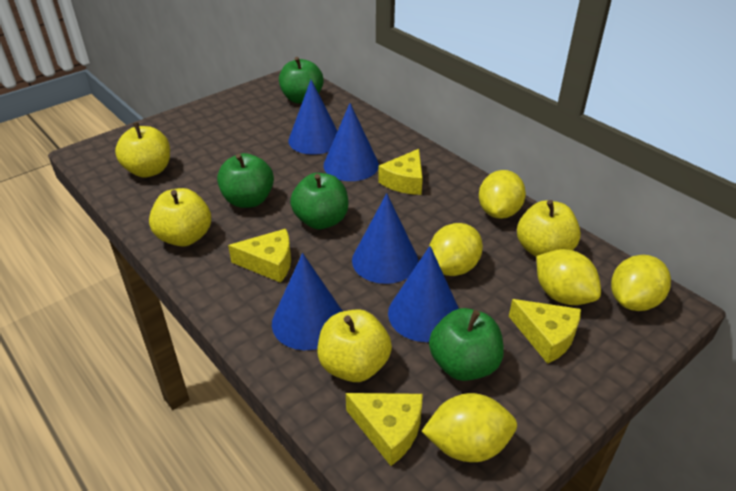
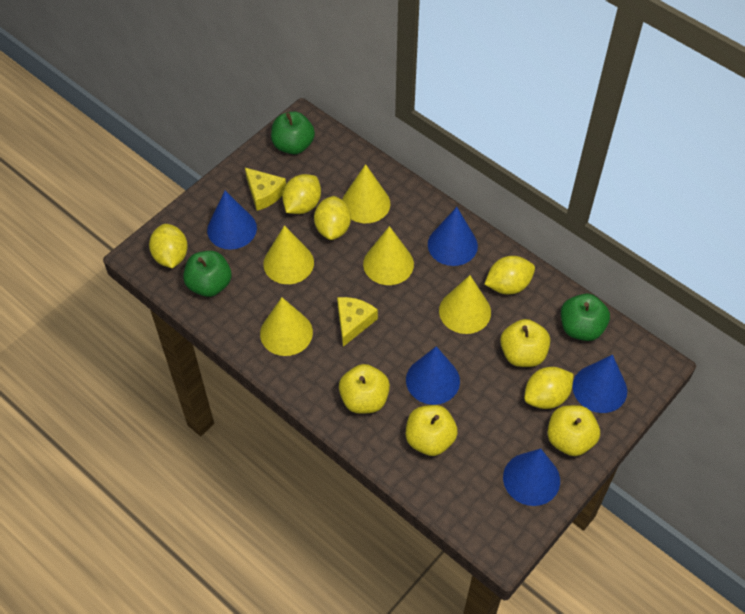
green apple: [217,153,274,208] [279,57,324,104] [290,173,348,229] [429,308,504,381] = 4 -> [183,251,231,297] [271,111,315,154] [561,294,610,341] = 3
yellow cheese: [228,229,291,283] [346,393,423,466] [378,149,423,195] [509,299,581,364] = 4 -> [245,168,286,211] [337,297,378,347] = 2
yellow cone: none = 0 -> [260,297,313,356] [263,225,314,284] [342,164,390,223] [363,226,414,285] [439,275,491,334] = 5

